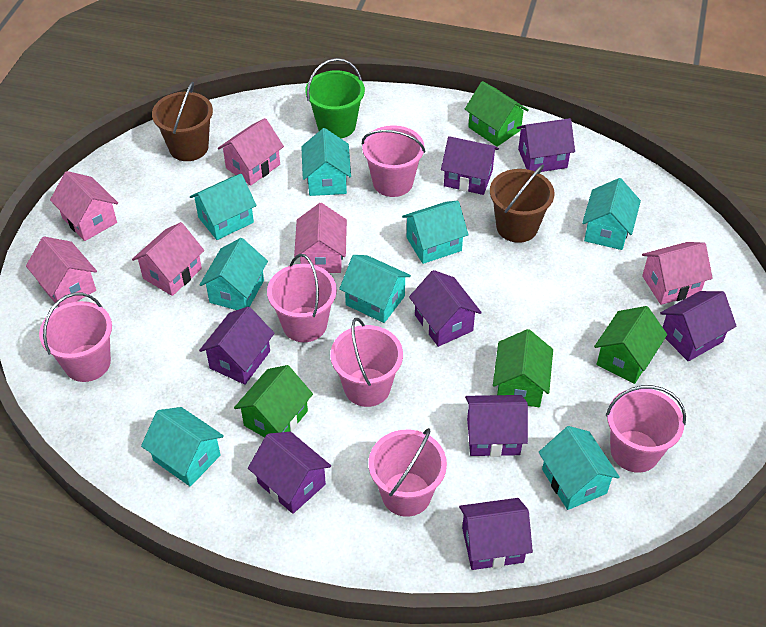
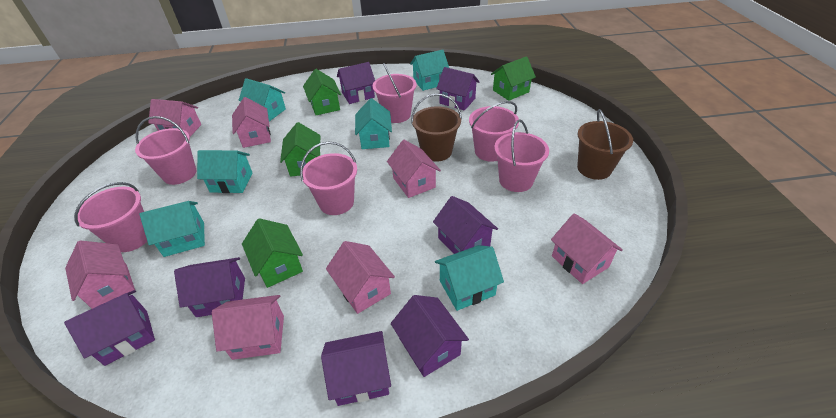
green bucket: [305,58,365,139] = 1 -> none = 0
pink house: [26,237,97,307] [50,171,118,241] [132,222,204,296] [218,118,284,185] [294,203,347,273] [642,242,713,305] = 6 -> [65,240,135,309] [148,99,201,136] [212,295,284,360] [232,97,271,148] [326,241,395,314] [387,140,441,198] [551,213,623,284] = 7
purple house: [199,306,275,385] [248,432,331,514] [409,270,482,347] [441,136,499,195] [459,498,533,570] [465,395,528,457] [517,118,575,172] [660,291,737,361] = 8 -> [64,290,155,366] [174,257,245,317] [321,331,391,406] [337,62,375,104] [391,295,469,377] [433,196,498,254] [436,67,480,111] = 7
turquoise house: [141,407,224,486] [190,174,257,240] [200,238,268,310] [301,128,351,196] [339,255,411,323] [402,201,468,264] [539,426,620,510] [582,178,641,250] = 8 -> [139,201,205,257] [197,150,252,193] [239,78,286,121] [355,98,392,149] [410,50,449,91] [435,245,504,311] = 6

